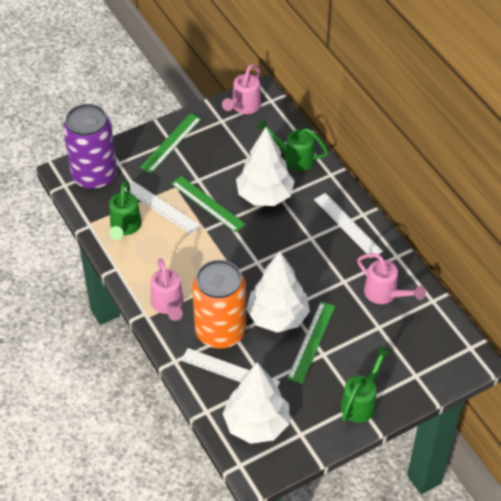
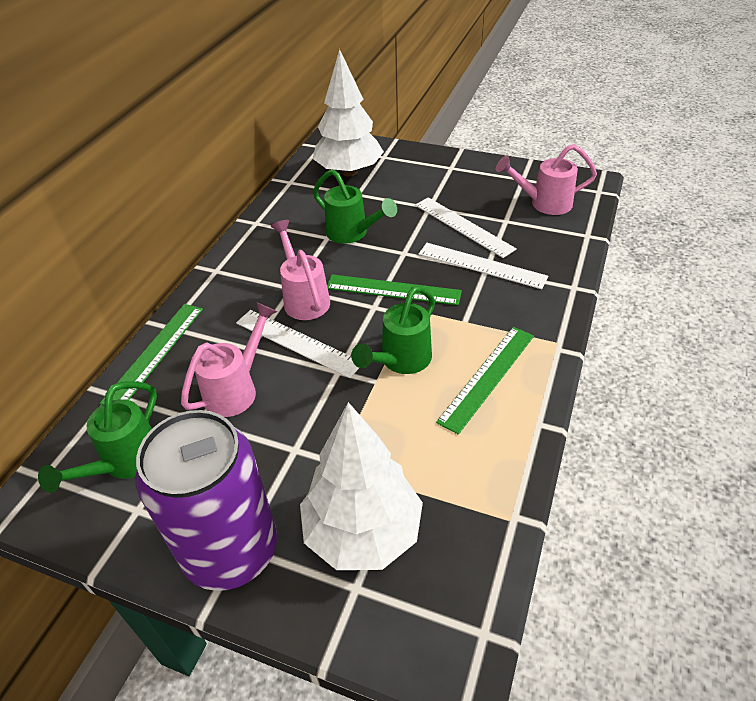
orange can: [192,260,246,349] = 1 -> none = 0
white tree: [223,362,289,444] [236,127,295,206] [246,251,310,333] = 3 -> [300,402,423,570] [313,49,384,177] = 2

